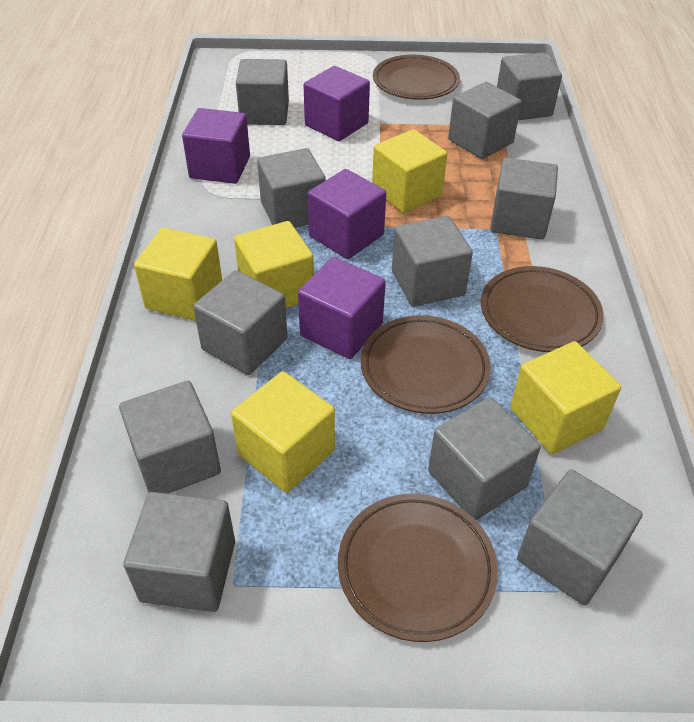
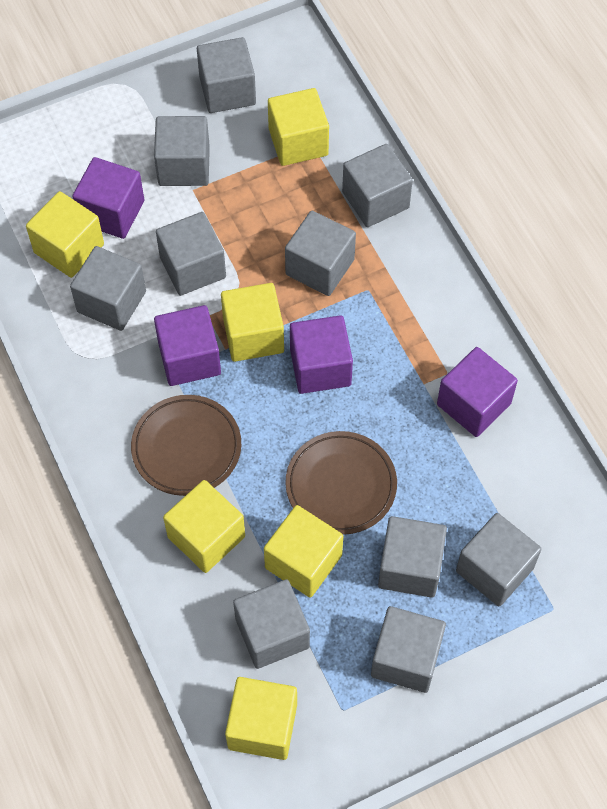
brown plate: [338,494,498,642] [361,315,491,414] [373,55,460,100] [481,266,604,352] = 4 -> [131,395,241,496] [285,431,397,535] = 2
grey cube: [119,381,221,494] [123,492,235,612] [193,270,287,375] [236,59,289,125] [257,148,326,228] [392,216,473,307] [428,397,541,520] [448,82,522,159] [490,158,558,240] [497,53,562,120] [517,469,643,606] = 11 -> [70,246,146,331] [154,116,210,186] [156,212,226,296] [197,37,256,113] [233,579,310,669] [285,211,356,296] [342,144,413,227] [371,606,446,693] [378,516,447,598] [456,513,542,606] = 10
yellow cube: [134,228,222,321] [231,371,335,493] [234,221,314,308] [372,129,447,213] [510,341,621,454] = 5 -> [26,191,104,278] [163,480,245,573] [221,283,284,362] [225,677,297,760] [264,505,343,598] [268,88,329,166] = 6

